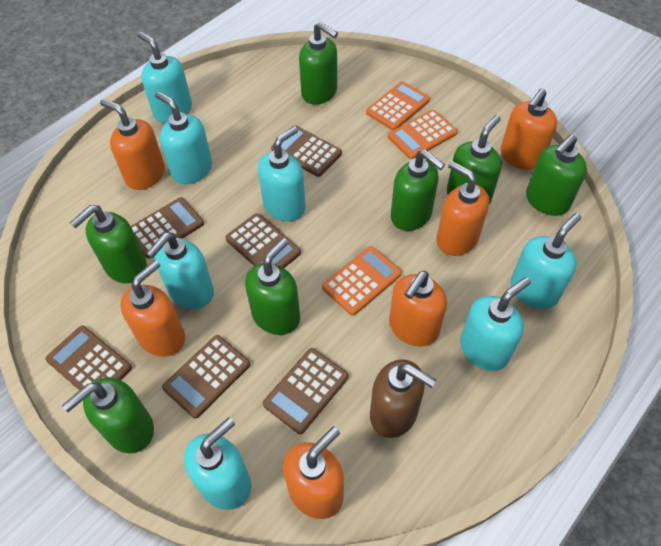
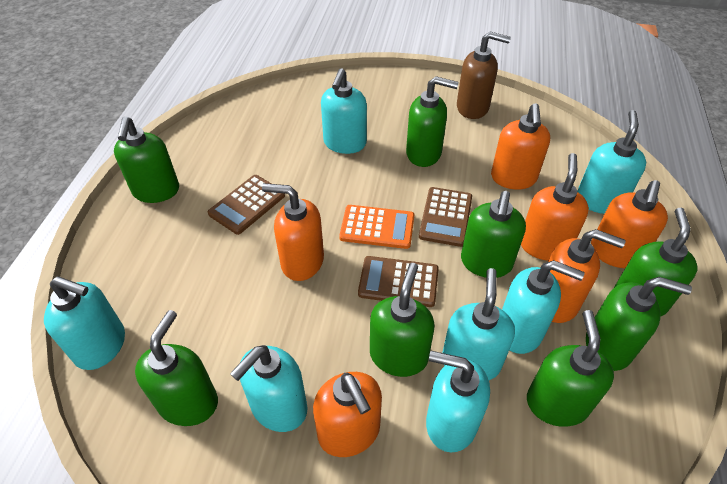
brown calculator: [45,326,132,390] [131,197,204,259] [162,335,250,419] [225,214,301,268] [263,348,349,434] [271,126,342,177] = 6 -> [208,175,285,235] [358,256,439,307] [419,187,472,247] = 3
green soap dispenser: [62,377,154,453] [70,205,147,284] [245,238,300,335] [299,22,338,105] [391,149,445,231] [447,115,502,205] [526,134,587,216] = 7 -> [114,116,179,203] [135,310,218,426] [370,263,435,377] [406,76,459,167] [461,191,526,278] [527,310,614,427] [586,277,692,371] [613,208,697,317] = 8
orange calculator: [322,246,402,316] [366,81,430,130] [388,110,457,159] = 3 -> [339,205,414,249] = 1

